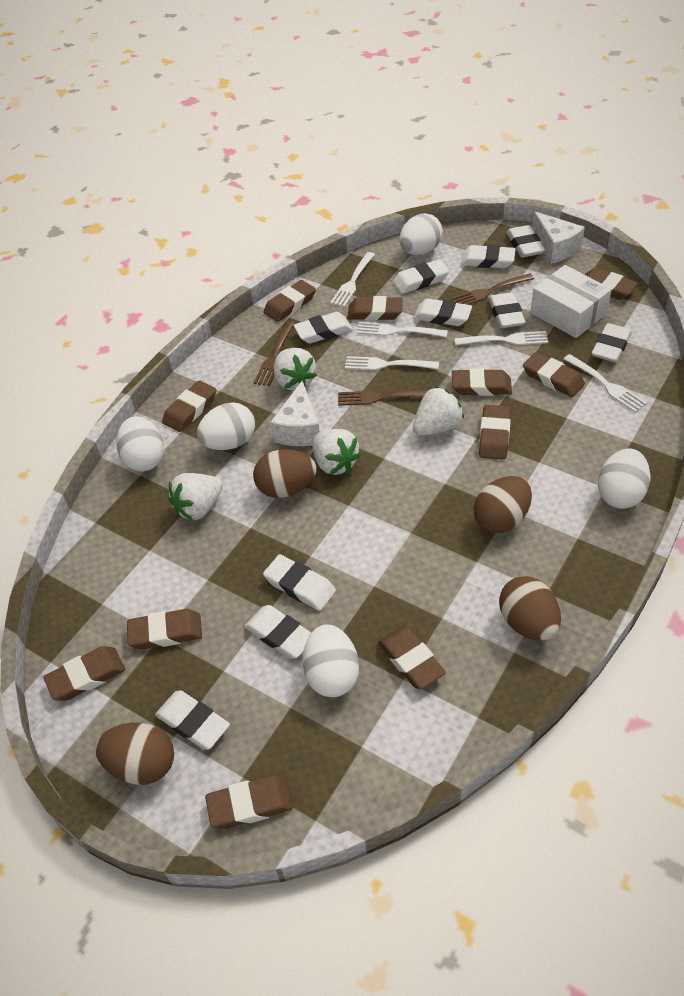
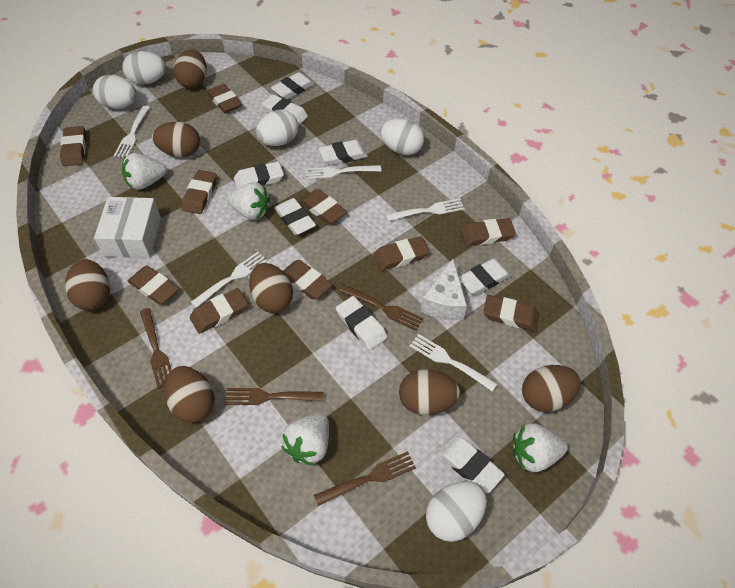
brown egg: [95,723,174,785] [253,449,317,498] [474,476,532,533] [499,576,561,641] = 4 -> [65,259,110,310] [152,122,200,157] [164,366,215,423] [174,49,207,88] [249,263,293,313] [399,369,460,415] [522,365,581,412] = 7
brown eraser: [43,646,125,701] [127,609,202,649] [162,380,216,432] [205,775,293,829] [263,280,316,322] [347,296,403,321] [378,626,446,689] [452,368,512,396] [479,405,511,460] [523,352,585,397] [585,268,638,300] = 11 -> [60,126,86,166] [128,265,179,305] [182,170,217,214] [190,288,248,334] [207,84,242,113] [283,260,332,299] [300,189,347,224] [374,236,429,271] [461,218,516,246] [483,295,539,331] = 10
brown fork: [254,322,294,386] [338,390,428,406] [451,273,534,305] = 3 -> [140,308,171,389] [225,388,323,405] [314,451,416,506] [339,284,423,331] = 4
white cheese: [270,380,320,446] [532,211,585,264] = 2 -> [421,259,467,320] = 1
white eraser: [155,690,230,750] [244,605,311,659] [263,554,336,611] [294,312,353,344] [393,259,449,294] [413,299,472,326] [461,245,516,268] [489,292,525,328] [507,225,545,257] [592,323,632,362] = 10 -> [234,161,284,188] [262,94,308,126] [271,72,315,99] [274,198,316,235] [319,140,368,165] [336,296,387,350] [438,436,505,493] [459,258,511,295] = 8

